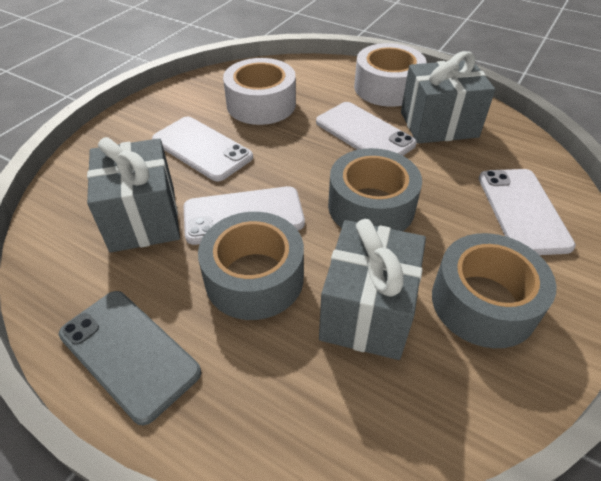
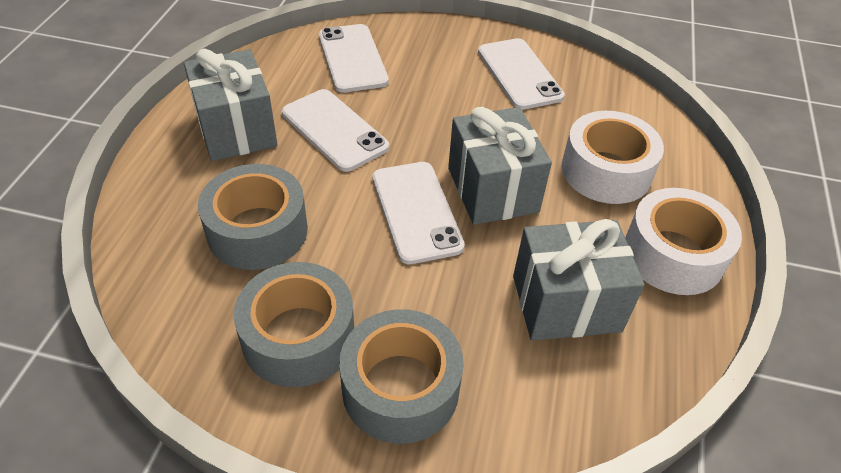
grey phone: [59,291,201,425] = 1 -> none = 0

